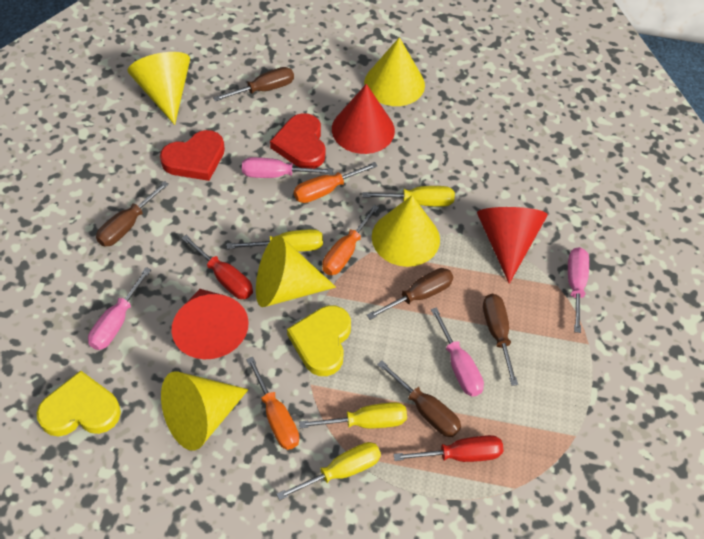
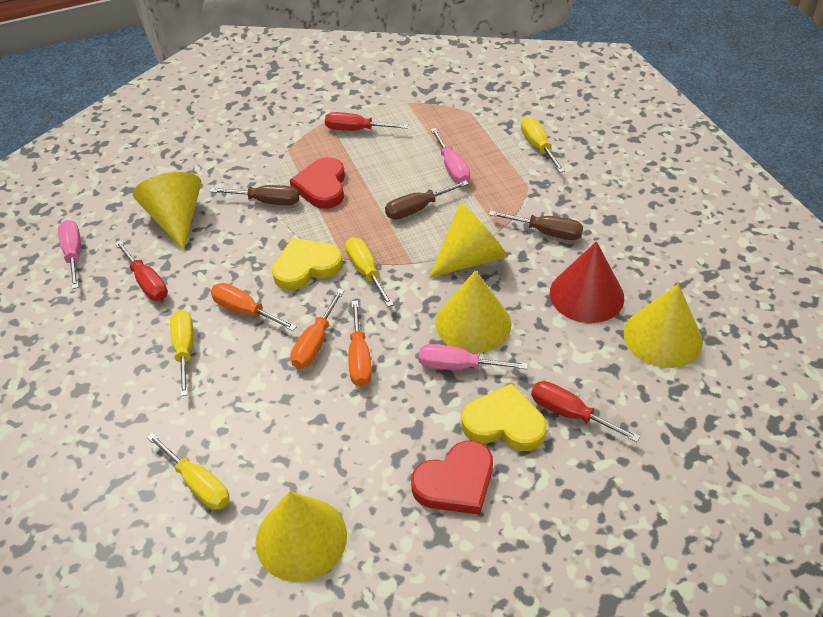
brown screwdriver: [96,181,169,247] [213,67,294,102] [367,268,453,320] [377,360,461,437] [483,294,518,386] = 5 -> [209,185,299,205] [385,180,469,219] [489,210,583,240] = 3
pink screwdriver: [88,267,151,350] [242,157,333,178] [431,307,484,397] [568,247,589,333] = 4 -> [58,220,81,289] [419,344,528,370] [430,128,470,183] = 3
red cone: [172,289,249,359] [332,84,395,154] [477,207,548,284] = 3 -> [550,241,624,323] = 1
red screwdriver: [181,235,253,299] [394,435,503,462] = 2 -> [115,240,168,301] [325,112,408,131] [531,381,640,442] = 3

